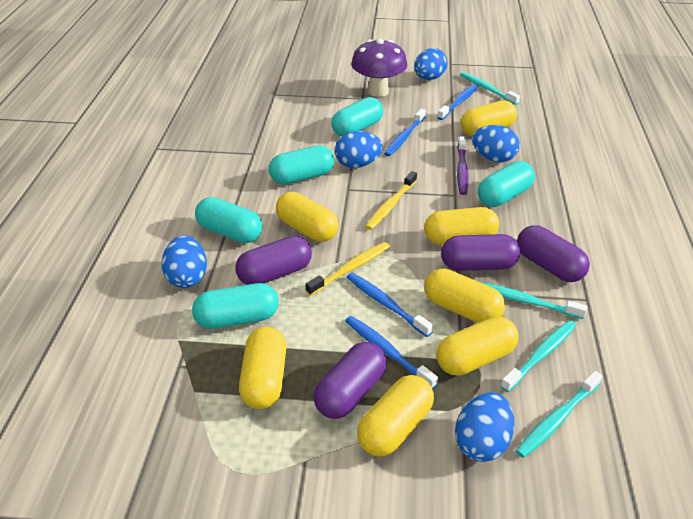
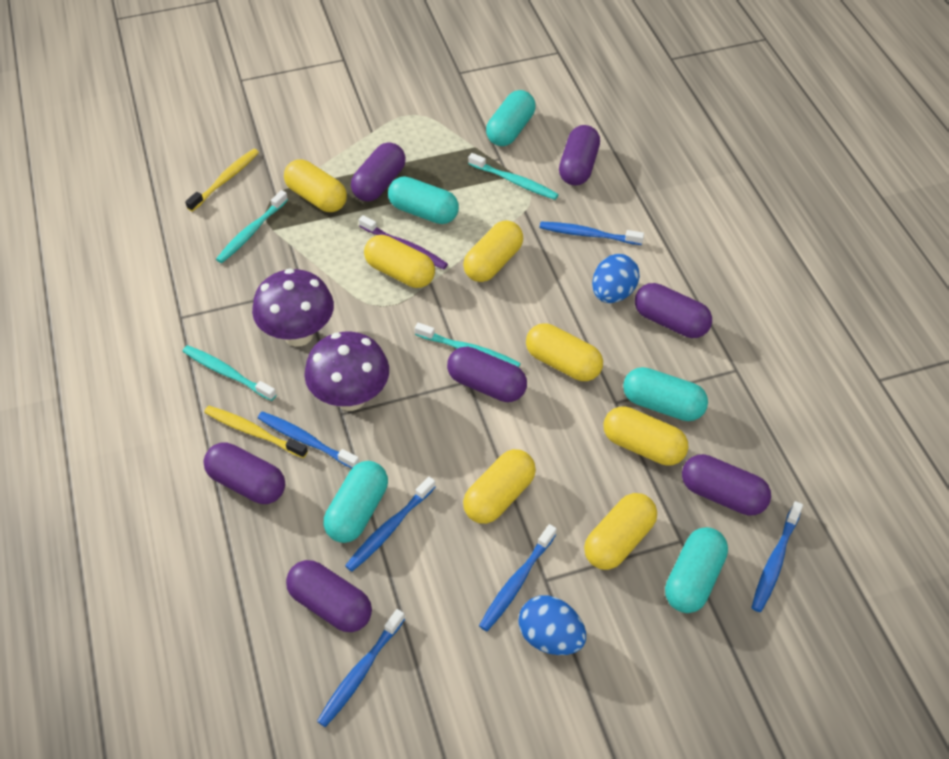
blue egg: [161,236,207,288] [335,131,383,168] [414,48,448,80] [455,392,514,462] [472,125,520,163] = 5 -> [518,596,586,655] [592,254,640,303] = 2
blue toothbrush: [345,316,438,389] [347,273,433,337] [384,109,426,156] [437,84,479,120] = 4 -> [258,411,360,468] [317,609,405,727] [345,476,435,572] [479,524,557,631] [539,222,644,245] [751,501,803,612] = 6
purple capsule: [235,236,312,285] [313,342,387,419] [441,234,521,271] [517,225,590,282] = 4 -> [204,442,285,504] [286,560,372,632] [351,142,406,201] [447,347,527,402] [559,125,600,186] [635,283,712,338] [682,454,771,516] = 7
purple mushroom: [351,39,408,97] = 1 -> [252,268,334,347] [304,332,389,411] = 2

